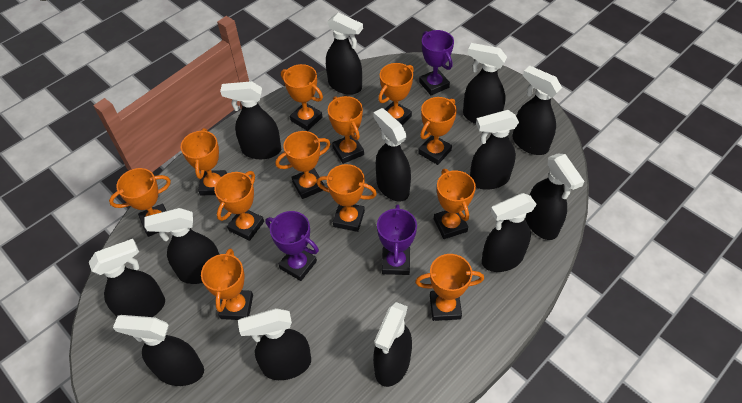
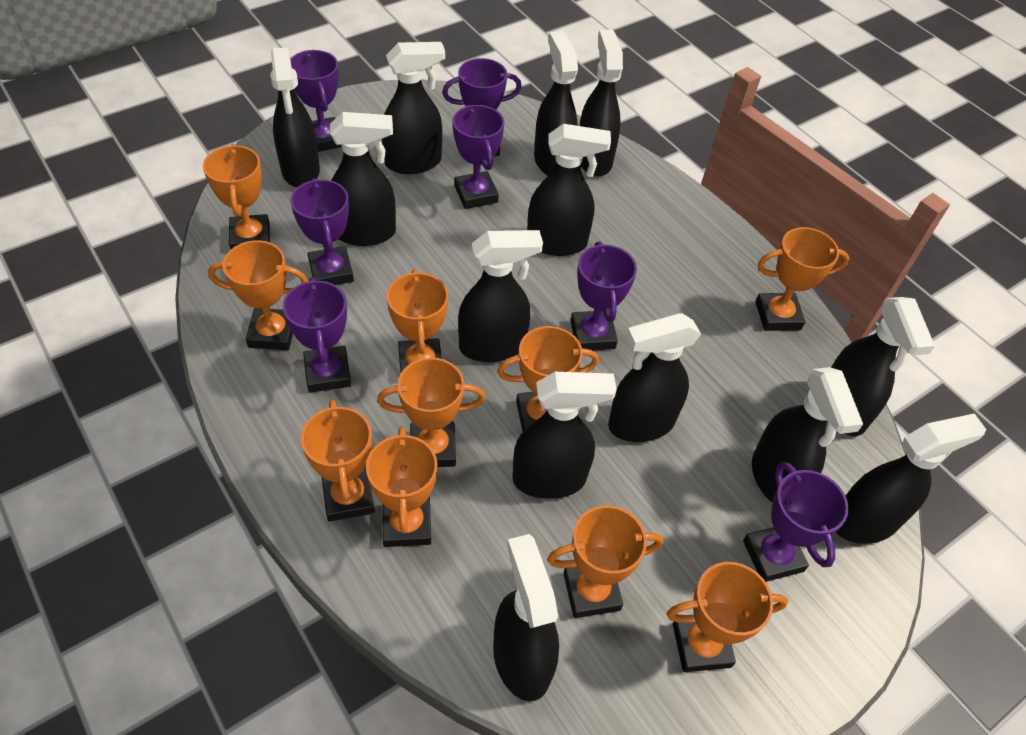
orange trophy: [109,168,171,237] [181,128,227,195] [201,249,253,320] [214,171,264,241] [275,131,330,199] [281,64,323,131] [317,164,377,232] [328,96,364,164] [378,63,414,125] [415,254,484,321] [418,97,457,165] [434,169,476,239] = 12 -> [203,144,270,249] [208,240,308,350] [301,400,375,522] [366,427,437,547] [377,357,485,467] [386,269,448,373] [497,326,599,431] [547,505,663,618] [667,562,788,672] [755,227,849,331] = 10
purple trophy: [266,211,319,281] [377,204,417,275] [419,30,454,95] = 3 -> [283,277,351,393] [290,50,342,152] [291,178,354,285] [442,58,522,156] [453,105,504,209] [571,242,637,350] [743,462,849,582] = 7

